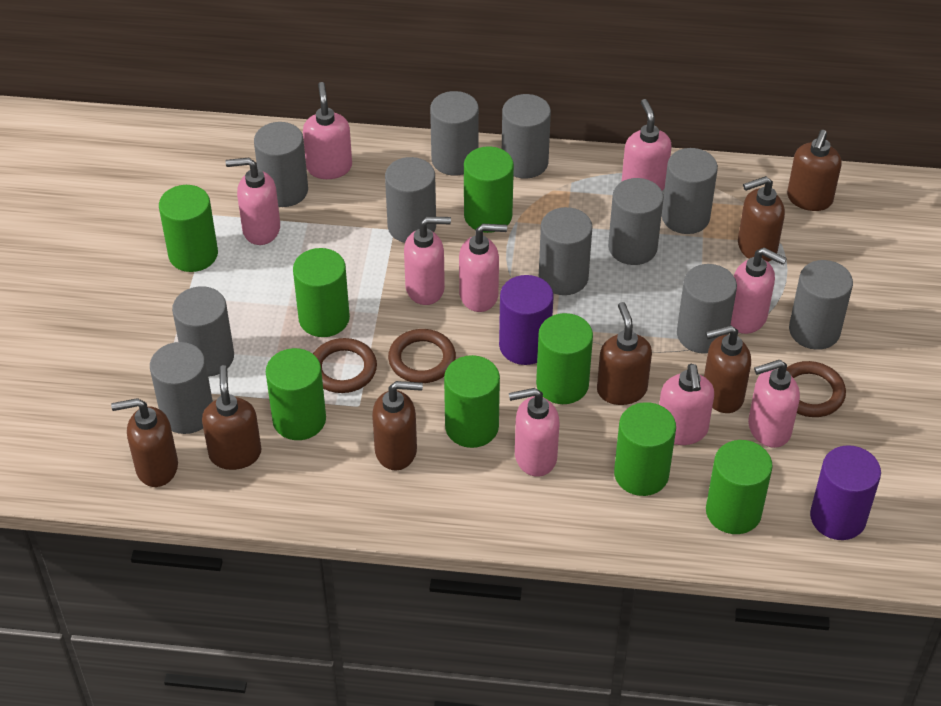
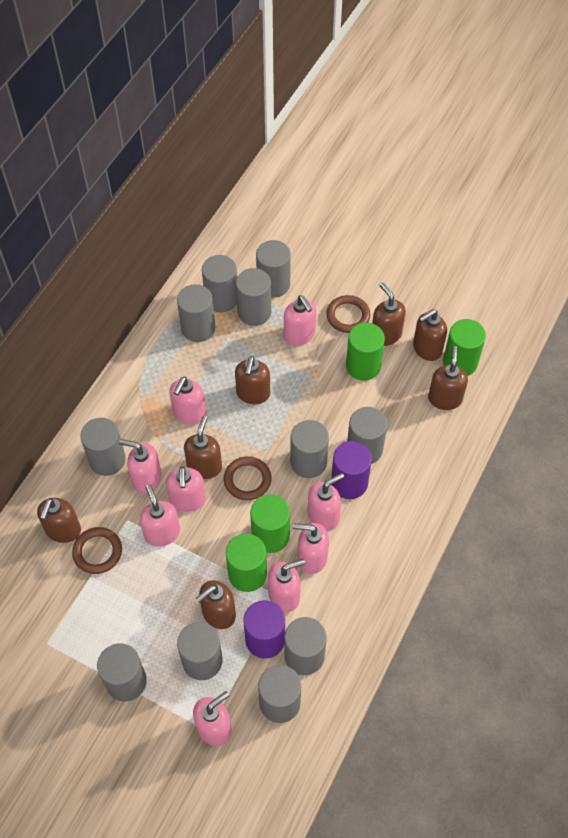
green cylinder: [159,185,218,272] [266,348,326,440] [293,248,350,337] [444,355,500,448] [464,146,514,233] [536,313,593,404] [614,402,676,496] [706,440,773,534] = 8 -> [226,534,267,592] [250,495,290,553] [346,323,385,381] [443,319,486,376] = 4

